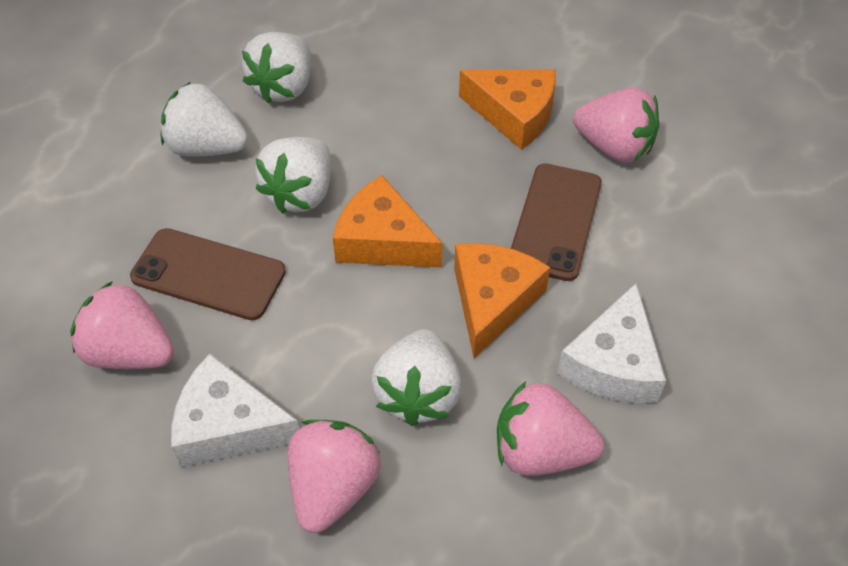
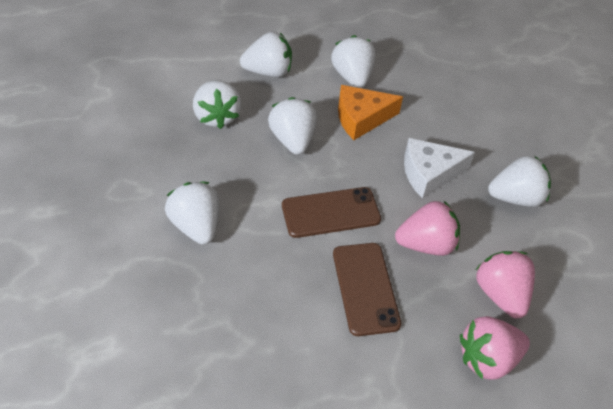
orange cheese: [333,175,443,267] [454,243,550,358] [459,69,556,150] = 3 -> [338,85,403,140] = 1
pink strawberry: [70,281,174,369] [288,420,381,533] [497,381,604,476] [573,87,659,163] = 4 -> [395,201,460,256] [460,316,530,380] [476,251,535,318] = 3
white cheese: [171,354,299,467] [557,283,666,403] = 2 -> [404,138,475,199] = 1
white strawberry: [160,82,248,157] [242,32,311,104] [255,137,331,213] [371,329,462,426] = 4 -> [165,182,219,245] [193,80,241,129] [240,32,292,77] [268,97,317,155] [331,35,376,88] [488,155,551,207] = 6

